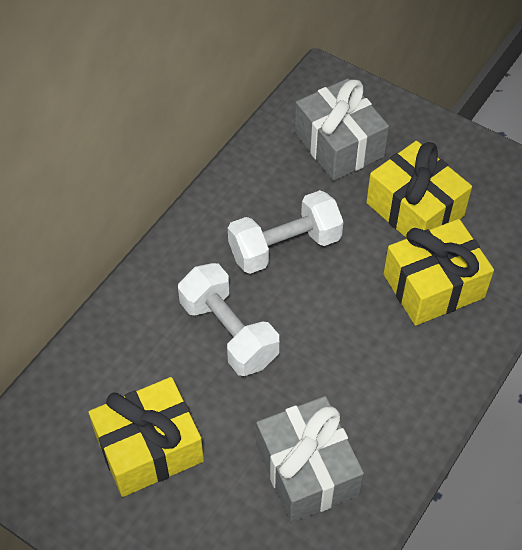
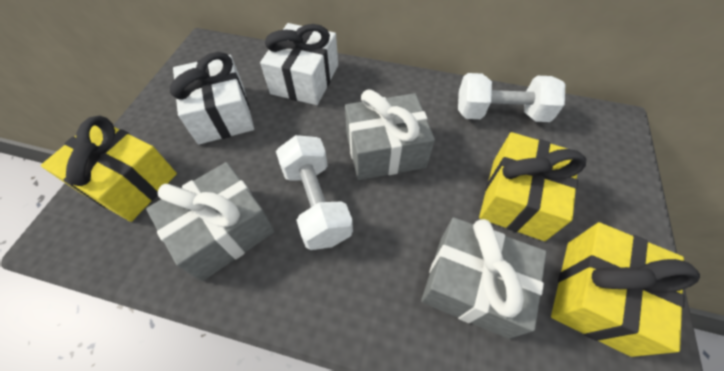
grey gift: [256,396,364,523] [295,78,389,181] = 2 -> [146,162,275,281] [345,90,435,180] [421,217,547,339] = 3
white gift: none = 0 -> [170,52,254,145] [260,23,338,105] = 2

